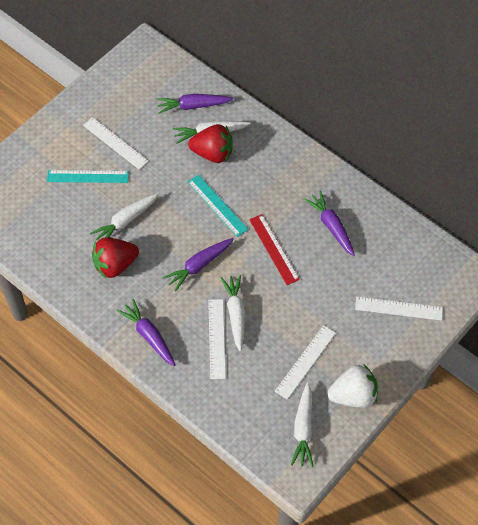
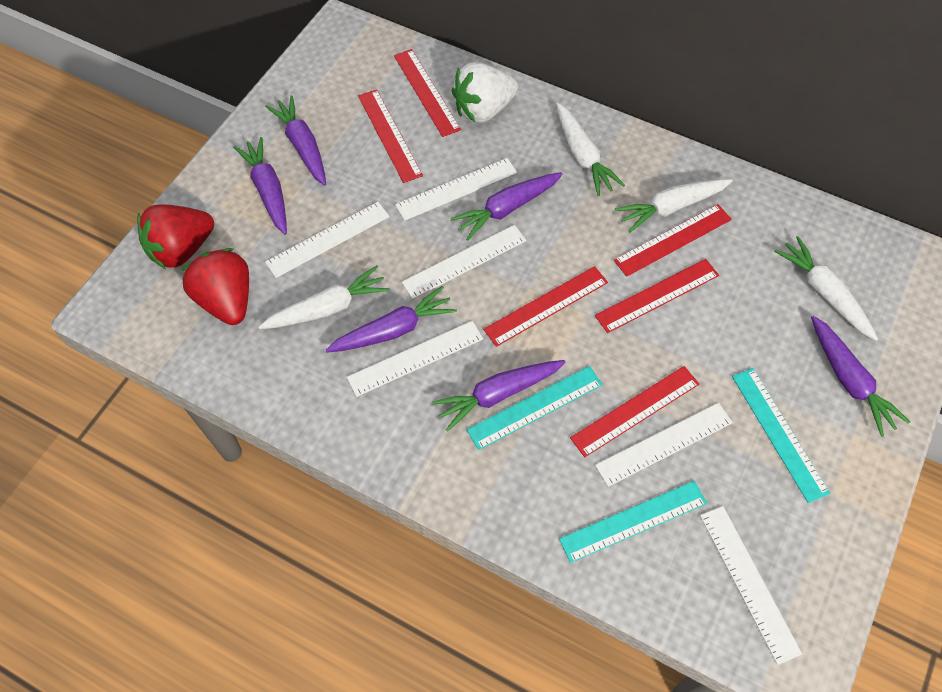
purple carrot: [117,299,176,366] [156,94,233,114] [163,238,234,291] [304,191,355,256] = 4 -> [233,137,287,235] [265,95,326,186] [326,286,457,353] [432,360,565,431] [450,172,563,241] [811,316,910,437] = 6
red ruler: [249,214,300,285] = 1 -> [358,89,423,183] [394,49,461,137] [483,266,608,347] [570,366,699,457] [595,259,719,333] [614,204,732,276] = 6
turquoise ruler: [47,170,129,183] [188,175,248,237] = 2 -> [467,366,603,450] [559,481,707,563] [732,368,830,503] = 3
white ruler: [83,117,149,169] [208,299,226,379] [275,325,336,399] [355,297,443,321] = 4 -> [265,202,390,278] [347,321,483,397] [395,158,517,221] [402,225,526,299] [595,403,733,487] [700,506,802,665] = 6

